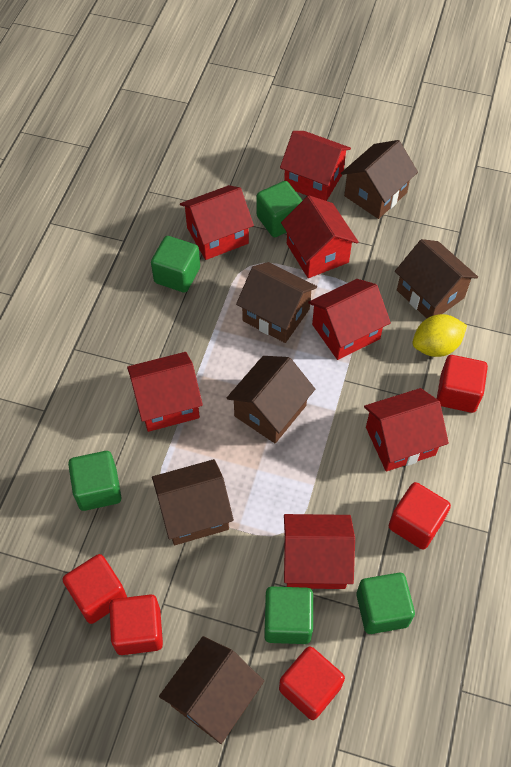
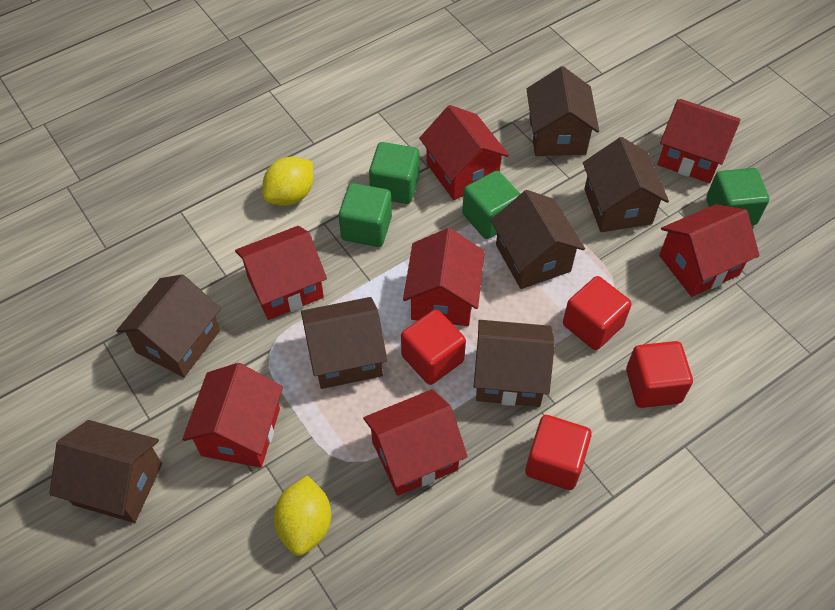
brown house: [152,459,234,545] [159,636,264,744] [227,356,315,443] [236,262,317,343] [341,140,418,219] [395,239,478,318] = 6 -> [49,420,162,523] [116,274,221,377] [301,297,387,389] [474,320,555,407] [491,190,585,289] [527,66,599,156] [583,137,669,232] = 7
green cube: [68,451,122,511] [151,236,200,293] [256,181,303,237] [264,586,313,644] [356,573,415,634] = 5 -> [338,183,392,247] [369,142,419,204] [462,171,520,239] [706,168,769,226] = 4
red cube: [62,554,127,624] [109,594,163,655] [279,647,345,720] [389,482,451,550] [437,355,488,413] = 5 -> [401,309,466,385] [525,415,592,490] [563,276,632,350] [626,341,693,408] = 4
yellow lemon: [412,314,467,357] = 1 -> [262,157,313,206] [274,475,331,556] = 2

